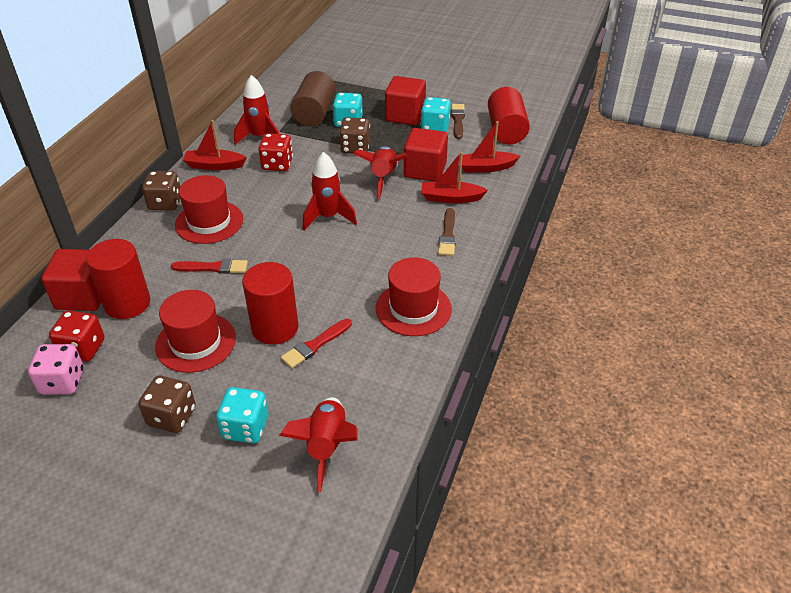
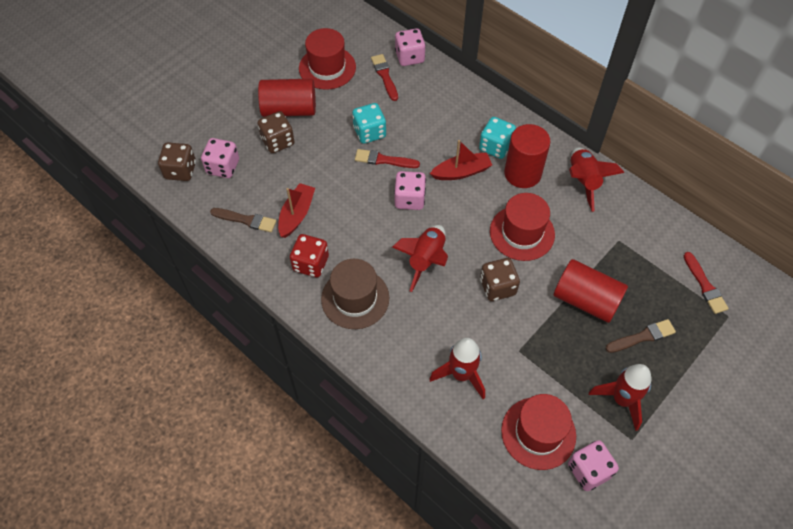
brown cylinder: [290,71,336,127] = 1 -> none = 0
brown hat: none = 0 -> [321,259,389,329] = 1
pink dice: [28,344,84,394] = 1 -> [201,138,239,178] [394,171,426,210] [395,28,426,66] [568,440,619,491] = 4
red boat: [183,120,247,170] [421,152,488,203] [459,121,520,173] = 3 -> [278,183,315,238] [430,140,492,180] = 2
red brush: [171,259,248,274] [281,319,352,368] = 2 -> [355,149,420,168] [371,54,398,101] [684,252,729,314] = 3
red cube: [41,249,101,311] [385,76,426,125] [404,128,448,182] = 3 -> none = 0
red dice: [49,311,104,362] [258,133,293,171] = 2 -> [290,234,329,277] = 1
turquoise dice: [216,387,268,443] [332,93,363,127] [421,97,451,132] = 3 -> [352,103,386,144] [479,117,516,159] = 2

